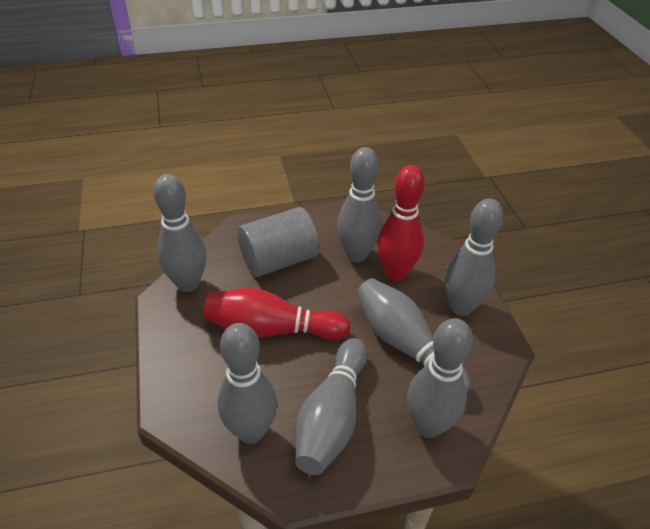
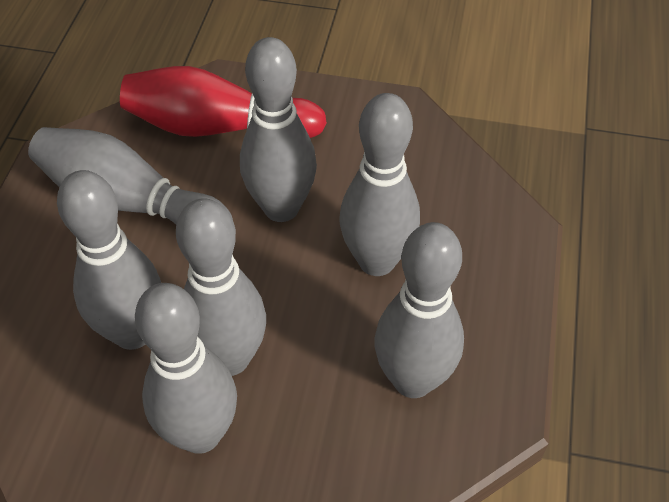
grey cylinder: [237,207,319,277] = 1 -> none = 0
red bowling pin: [204,288,351,340] [377,165,425,281] = 2 -> [120,66,327,138] = 1

